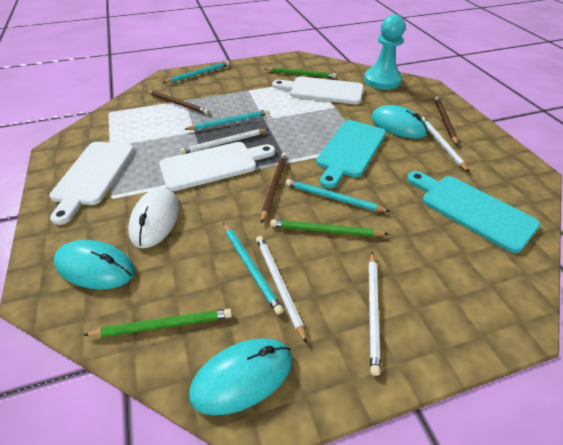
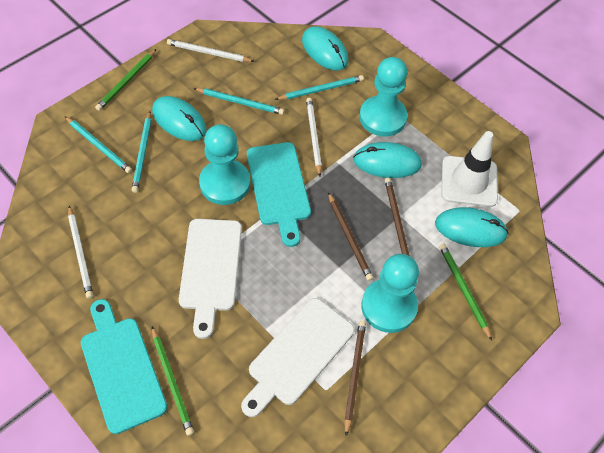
turquoise mouse: [54,240,135,290] [189,338,292,415] [371,105,428,139] = 3 -> [152,96,207,141] [302,26,348,70] [353,142,422,178] [435,207,509,247] = 4
turquoise pawn: [364,14,405,90] = 1 -> [199,124,250,205] [360,57,407,137] [361,254,419,333] = 3
white cutting board: [49,142,134,225] [159,142,275,191] [272,76,364,104] = 3 -> [179,219,242,339] [241,298,354,417] = 2
white mouse: [128,188,179,248] = 1 -> none = 0
white pencil: [180,129,269,154] [256,236,307,344] [368,252,381,376] [421,117,469,172] = 4 -> [68,206,93,299] [167,39,254,62] [306,98,322,176] = 3
white traffic cone: none = 0 -> [442,131,498,207] = 1

